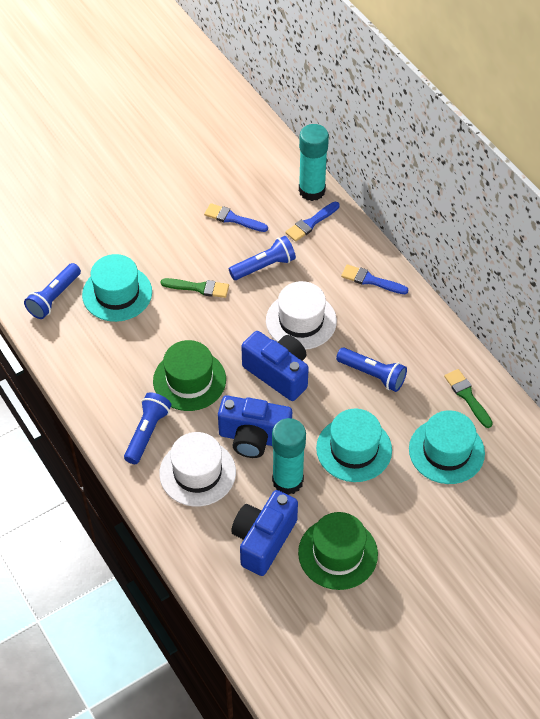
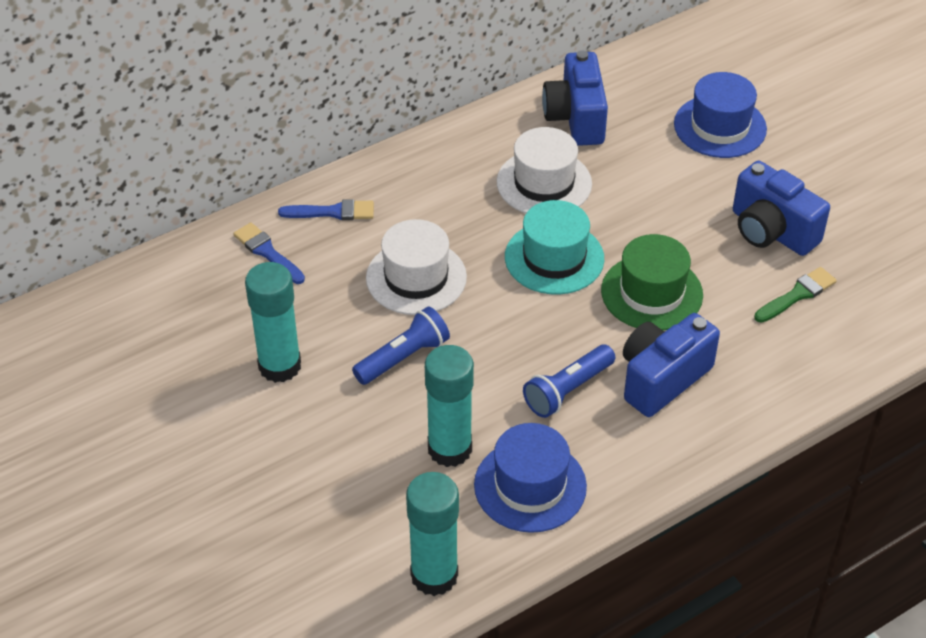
blue brush: [204,203,268,232] [285,202,340,242] [341,264,409,294] = 3 -> [233,222,305,284] [278,199,374,220] = 2
blue flashlight: [24,263,81,319] [124,392,171,464] [229,236,296,280] [336,348,407,392] = 4 -> [352,307,450,385] [523,345,615,418] = 2
blue hat: none = 0 -> [474,423,587,533] [674,72,767,158] = 2
green brush: [161,278,229,298] [444,369,493,428] = 2 -> [754,267,837,323] = 1
green hat: [153,340,226,411] [298,512,378,590] = 2 -> [601,234,703,330] = 1
turquoise glue stick: [272,418,306,495] [299,124,329,201] = 2 -> [245,262,301,383] [406,472,459,596] [425,345,474,467] = 3
turquoise hat: [82,254,152,322] [316,409,392,482] [409,410,485,484] = 3 -> [505,200,604,295] = 1

